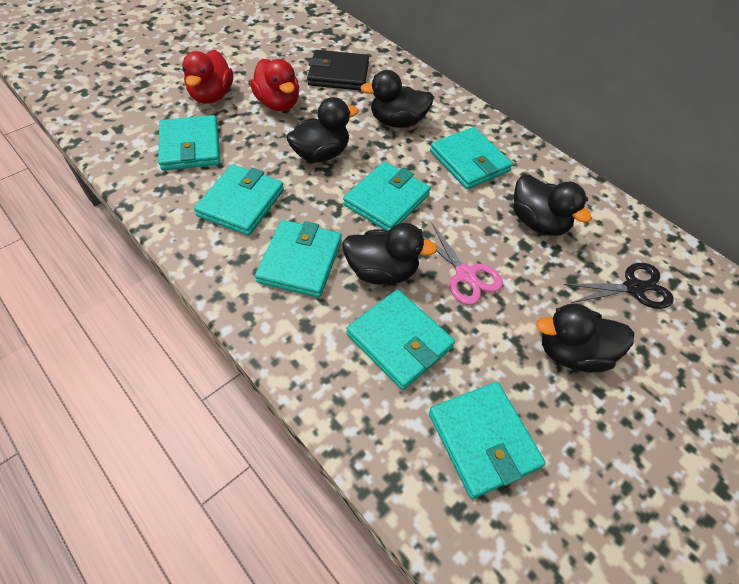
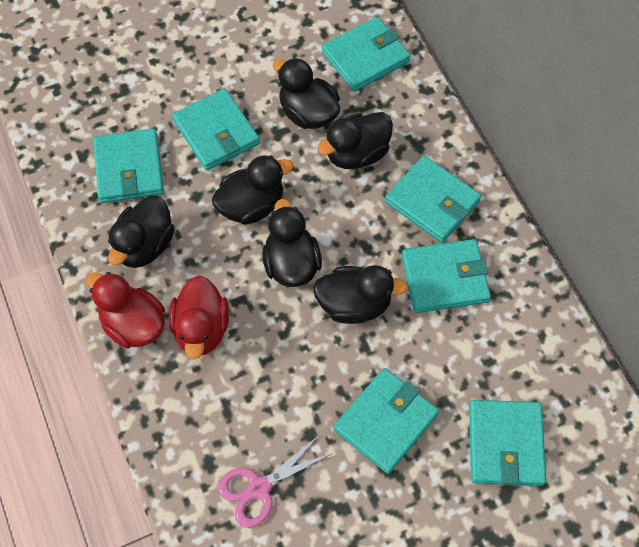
black duck: [286,97,359,163] [342,223,438,285] [360,70,434,128] [513,174,592,236] [536,303,634,373] = 5 -> [108,196,175,268] [212,155,294,225] [262,199,322,287] [273,58,340,129] [313,265,408,324] [317,112,393,169] = 6
black scissors: [563,263,674,309] = 1 -> none = 0
black wallet: [307,50,369,91] = 1 -> none = 0

